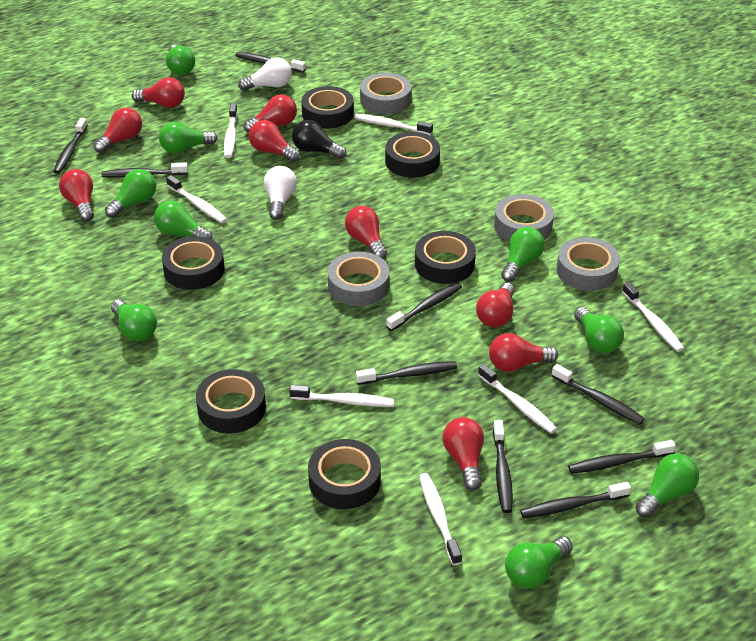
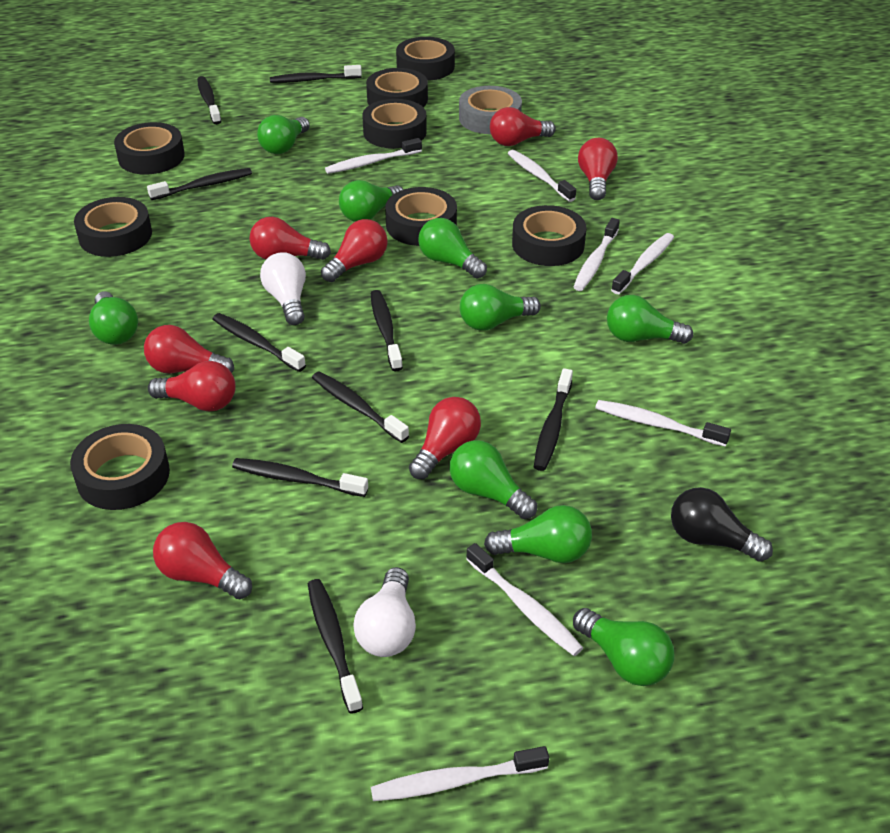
black tape: [162,236,225,290] [196,369,266,434] [301,86,354,129] [308,439,381,509] [385,132,440,178] [415,231,476,284] = 6 -> [70,424,170,510] [74,197,152,257] [114,122,185,175] [362,99,427,149] [366,68,428,107] [385,187,457,246] [396,37,455,81] [512,205,586,266] = 8
grey tape: [328,252,389,306] [360,73,411,114] [494,194,554,242] [557,237,620,291] = 4 -> [459,86,522,134] = 1
red light bulb: [59,169,94,221] [94,108,142,153] [132,77,185,108] [243,94,297,133] [249,120,300,162] [345,206,387,259] [442,417,484,491] [476,283,515,328] [489,333,558,372] = 9 -> [144,325,234,374] [148,361,236,411] [153,522,252,599] [250,217,331,260] [321,219,388,282] [409,397,481,479] [490,107,556,146] [578,138,618,200] = 8

